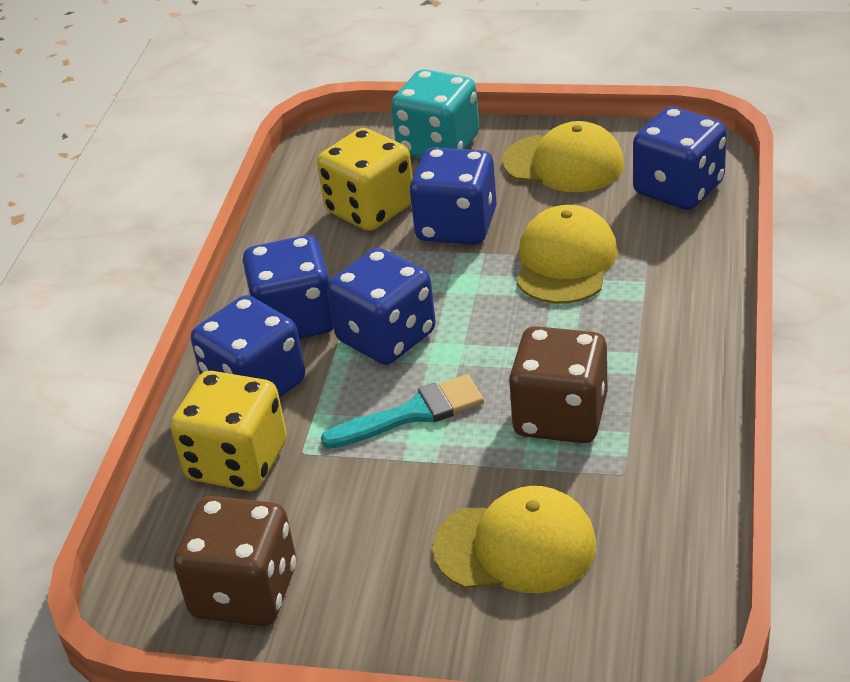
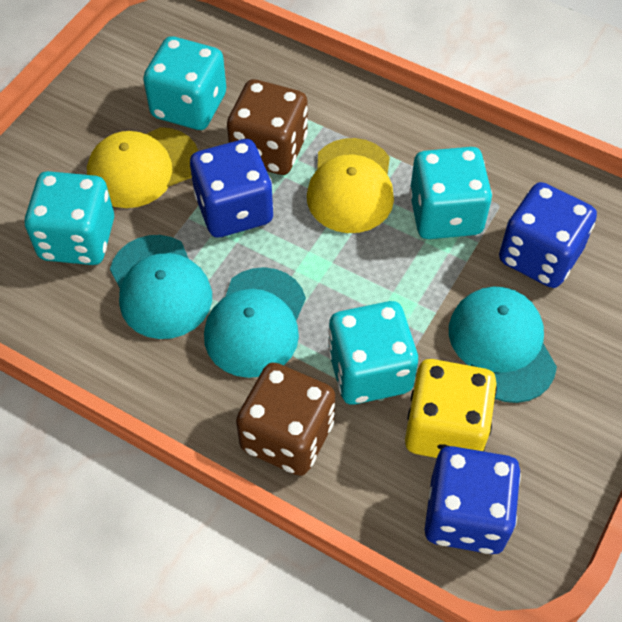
blue dice: [191,295,305,398] [242,235,334,339] [327,248,436,365] [409,147,496,245] [633,107,727,210] = 5 -> [190,139,273,238] [425,446,521,554] [499,182,597,288] = 3
turquoise brush: [321,375,484,449] = 1 -> none = 0
turquoise cap: none = 0 -> [110,235,212,339] [204,267,306,378] [449,286,557,403] = 3
turquoise dice: [391,69,479,158] = 1 -> [25,171,114,265] [143,36,226,130] [328,301,418,405] [409,147,492,239] = 4
yellow cap: [433,486,596,593] [502,121,624,192] [517,205,617,304] = 3 -> [87,127,198,208] [307,138,394,233] = 2
yellow dice: [171,371,287,491] [317,128,413,231] = 2 -> [405,359,497,458] = 1

